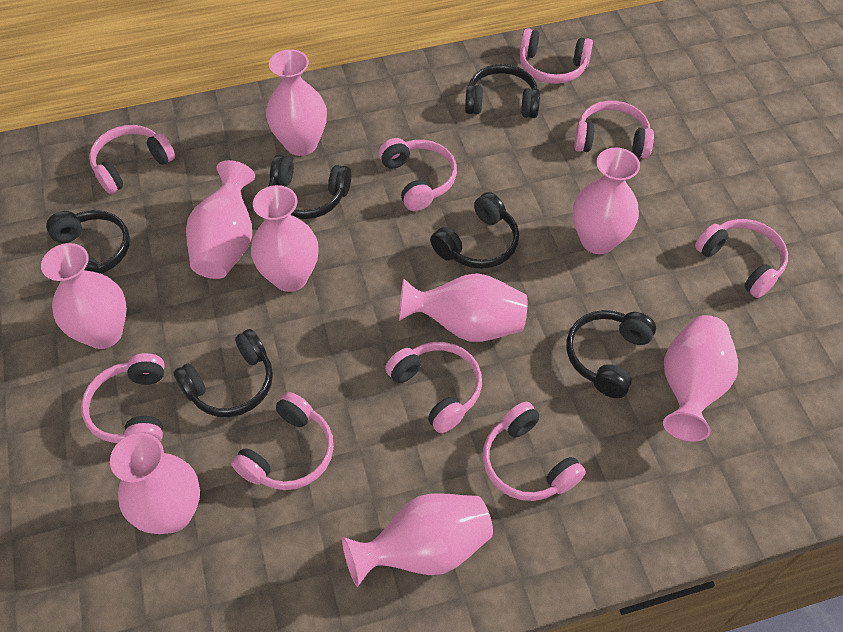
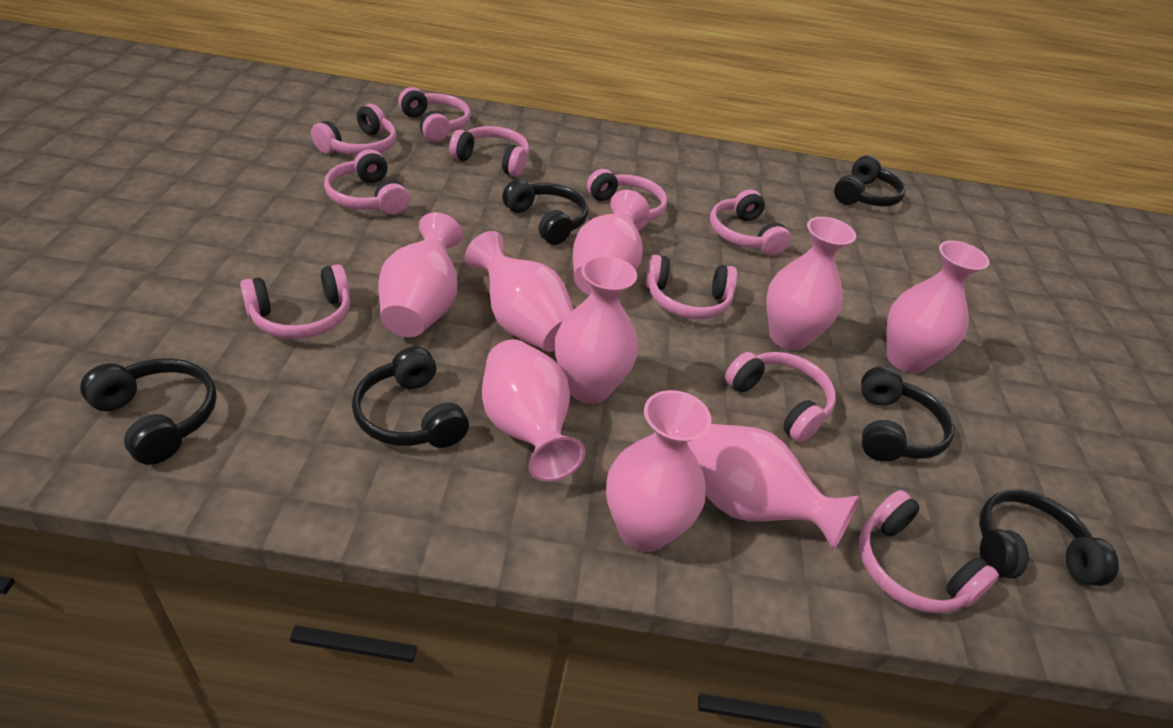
pink headphones: [81,353,164,443] [89,125,175,194] [231,392,334,490] [378,138,457,211] [385,342,482,433] [483,402,586,501] [520,28,593,84] [574,101,654,159] [695,219,788,298] = 9 -> [240,264,350,339] [311,104,397,155] [324,149,410,215] [398,87,471,142] [449,126,529,177] [587,169,667,231] [646,255,737,319] [710,190,791,256] [725,352,836,443] [859,490,999,614] = 10

